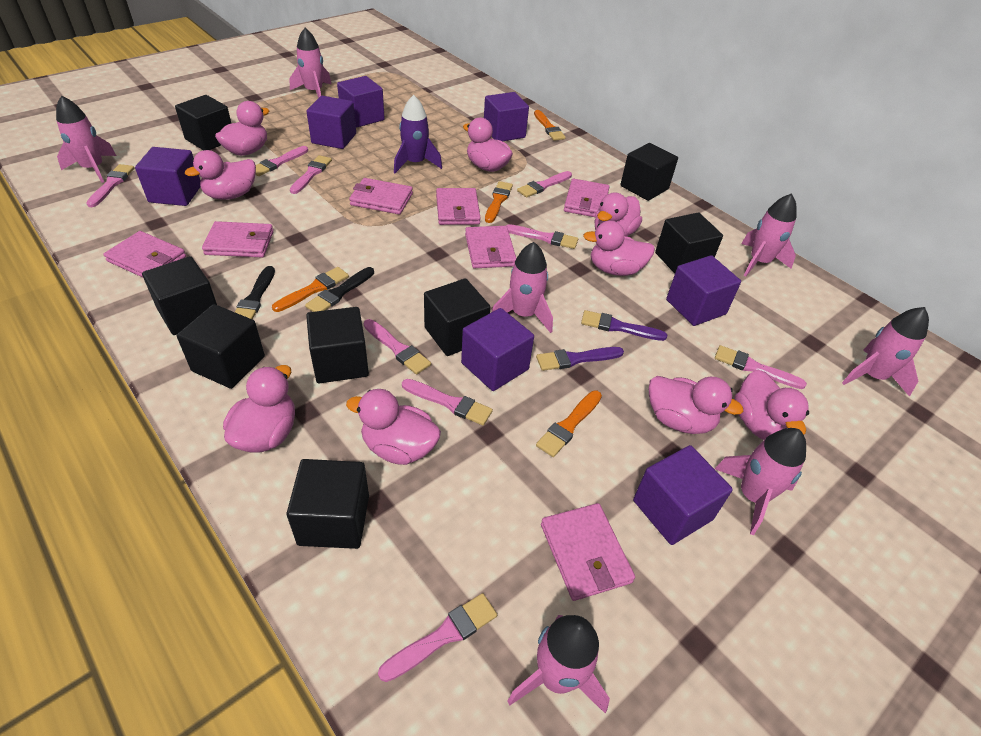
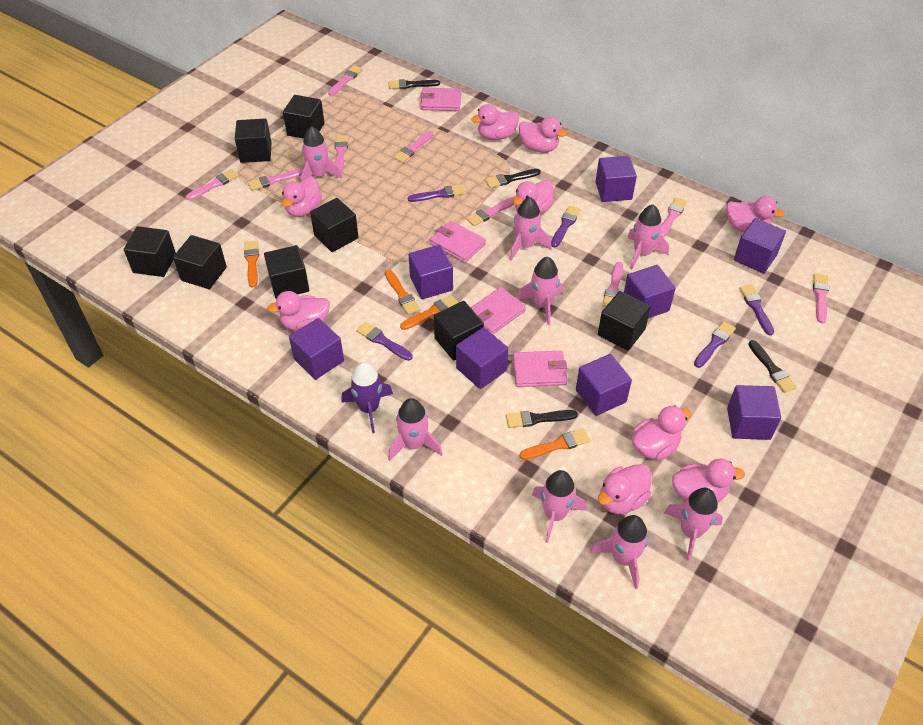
black brush: [235,266,275,320] [305,267,374,312] = 2 -> [388,79,440,89] [485,169,541,188] [506,410,578,428] [748,340,797,393] = 4
pink rocket: [56,95,116,183] [289,28,332,98] [492,242,553,333] [508,615,610,713] [715,428,806,535] [741,193,797,276] [842,307,929,397] = 7 -> [301,126,342,181] [388,398,442,461] [510,197,552,261] [517,257,563,325] [532,470,587,543] [590,515,648,589] [627,205,669,269] [664,488,723,561] = 8
pink wallet: [104,231,186,278] [202,221,274,257] [349,178,413,215] [436,188,481,225] [465,226,516,268] [541,503,635,601] [564,179,609,217] = 7 -> [420,87,461,111] [430,221,486,263] [471,287,526,334] [512,351,567,387] = 4
purple brush: [536,347,624,371] [581,310,667,341] = 2 -> [356,322,412,361] [407,184,466,202] [551,206,581,247] [694,321,736,368] [739,285,774,335] = 5
purple cube: [135,147,201,206] [306,96,356,149] [337,76,385,127] [461,308,534,391] [484,92,529,141] [633,445,733,545] [666,255,741,326] = 7 -> [289,318,344,380] [409,245,453,299] [456,327,508,389] [576,354,632,416] [595,156,637,202] [624,265,676,318] [727,385,781,440] [734,218,786,273] = 8

